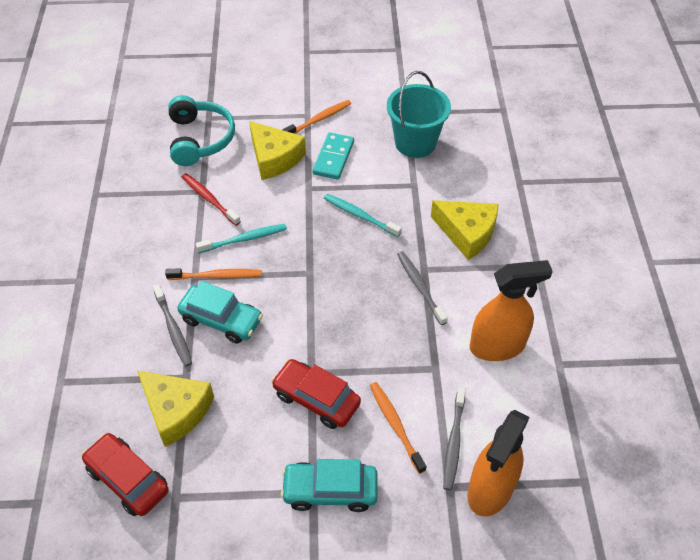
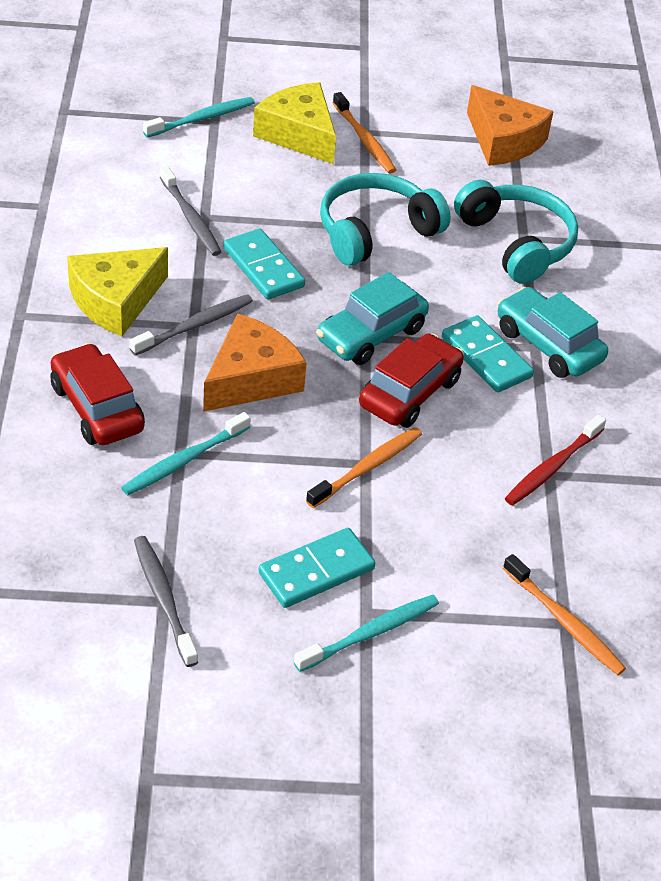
orange cheese: none = 0 -> [203,313,307,412] [467,85,554,166] = 2
orange spray bottle: [467,410,530,517] [470,260,553,361] = 2 -> none = 0
turquoise bucket: [387,71,451,158] = 1 -> none = 0
turquoise domino: [312,133,354,180] = 1 -> [223,229,305,299] [259,528,375,608] [442,315,534,392] = 3
turquoise headphones: [168,95,235,166] = 1 -> [320,173,450,266] [454,180,578,284] = 2
turquoise toothbrush: [196,224,287,253] [324,194,402,237] = 2 -> [121,412,251,495] [143,97,255,137] [294,595,439,672] = 3
yellow cheese: [137,371,214,447] [249,121,306,180] [431,200,498,260] = 3 -> [67,247,168,337] [253,82,336,164] = 2

